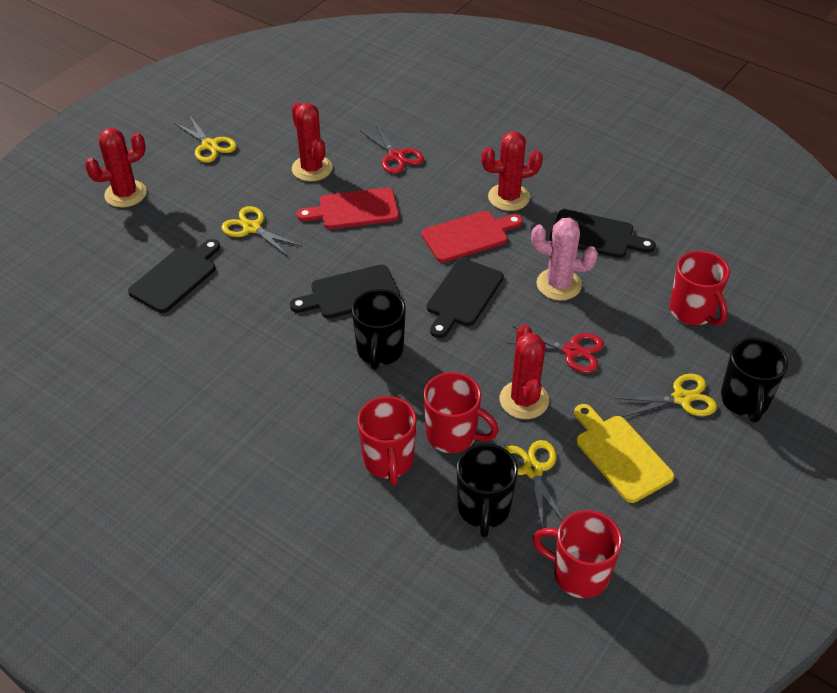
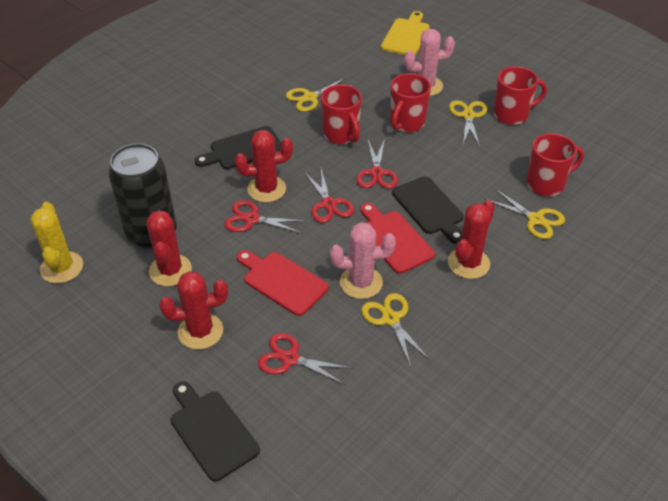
black can: none = 0 -> [108,143,177,249] = 1
black cutting board: [128,239,220,313] [290,265,400,318] [427,259,504,338] [550,209,656,258] = 4 -> [170,381,260,482] [195,126,281,169] [392,176,464,244] = 3
black mug: [352,289,406,370] [457,444,518,537] [721,338,788,422] = 3 -> none = 0
pink cactus: [531,218,598,300] = 1 -> [330,222,396,299] [404,29,455,96] = 2
red scissors: [361,123,424,174] [508,326,604,373] = 2 -> [224,200,307,233] [258,333,353,385] [305,169,354,223] [356,139,398,189] = 4
yellow cactus: none = 0 -> [30,202,83,283] = 1

